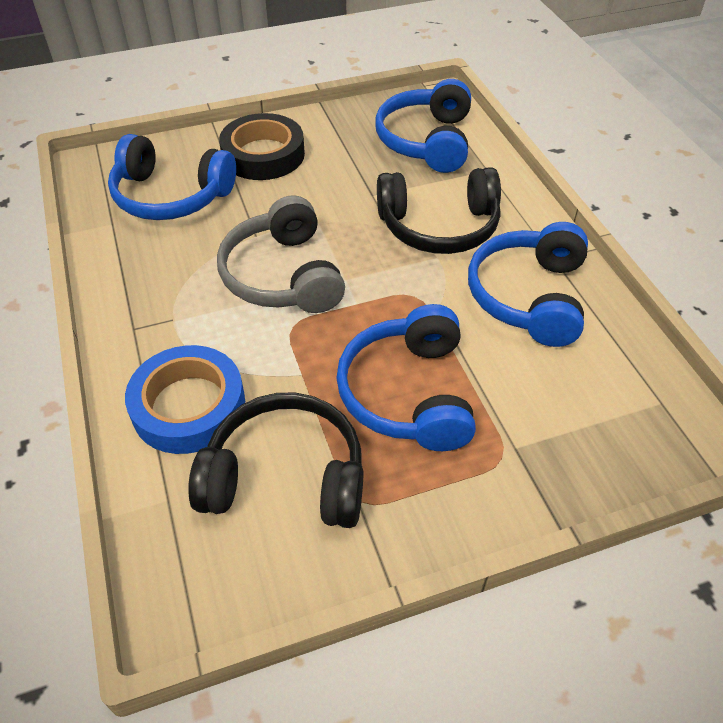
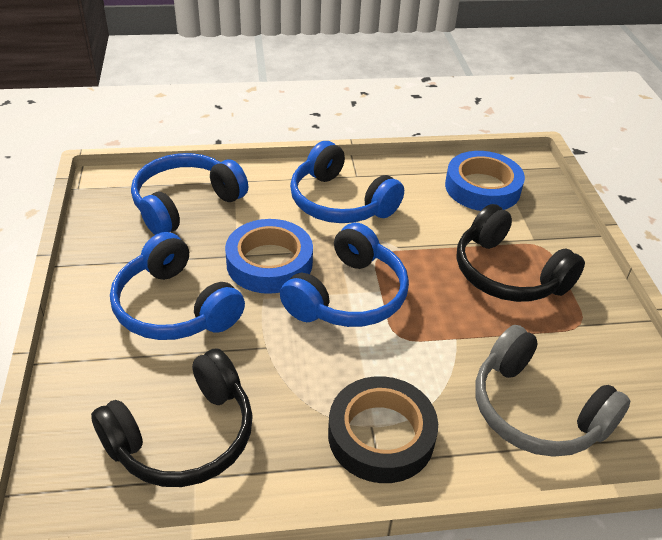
blue tape: [125,345,245,454] = 1 -> [225,219,313,294] [445,151,525,211] = 2

